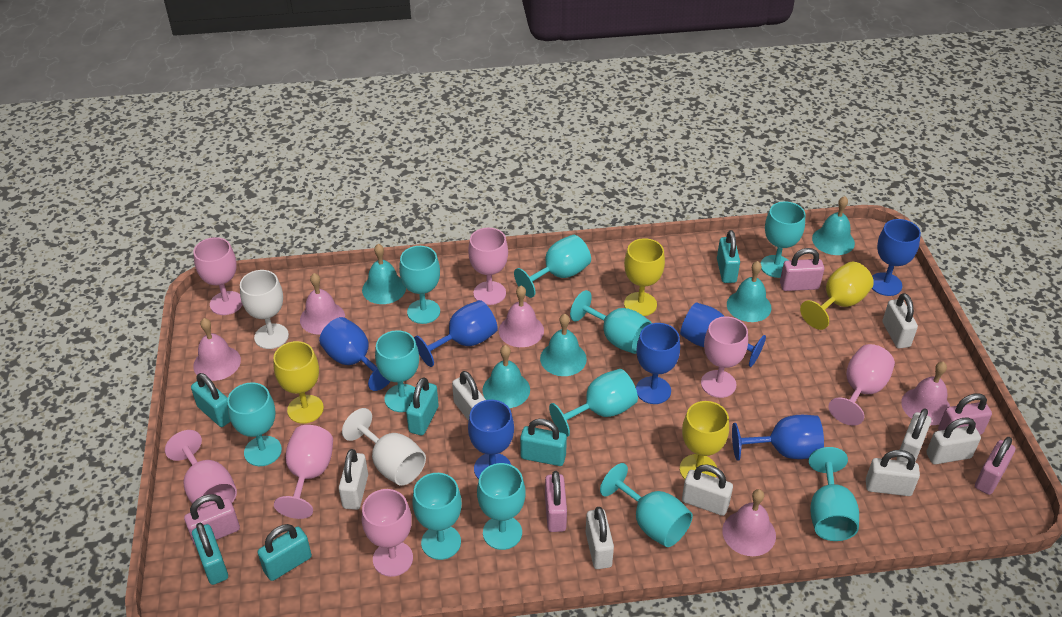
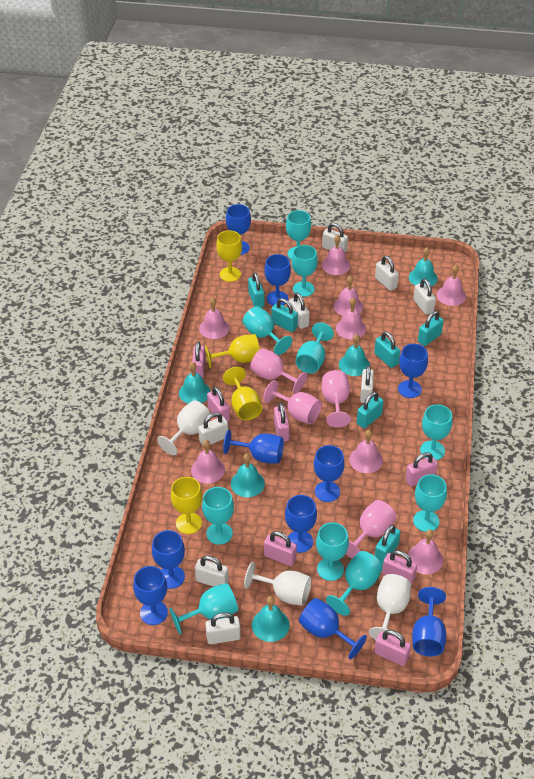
blue goblet: [319,317,391,391] [414,300,498,367] [468,400,514,479] [636,323,680,404] [680,302,766,367] [732,415,824,461] [872,219,921,296] = 7 -> [133,566,168,625] [152,530,185,589] [223,429,284,464] [226,204,251,255] [265,254,291,306] [285,495,317,553] [299,598,367,659] [314,445,345,502] [398,344,428,398] [412,587,446,656] = 10
pink bell: [193,318,241,381] [300,273,345,335] [499,286,544,347] [722,489,776,556] [901,362,950,425] = 5 -> [191,440,225,483] [199,298,229,339] [322,235,350,275] [333,276,363,316] [336,298,366,339] [349,430,383,473] [408,529,443,574] [437,265,466,306] = 8
pink goblet: [165,430,237,510] [193,237,243,315] [274,425,333,519] [362,489,413,577] [468,228,508,305] [701,316,748,398] [828,344,895,426] = 7 -> [250,348,307,394] [264,380,322,424] [322,370,351,427] [346,500,396,558] = 4
pink padlock: [184,494,240,546] [545,471,567,532] [780,248,824,291] [938,393,992,435] [975,437,1015,495] = 5 -> [192,341,206,378] [207,387,230,422] [264,531,297,566] [274,403,290,441] [374,630,411,666] [382,550,417,585] [405,452,438,486] = 7
turquoise goblet: [227,382,282,466] [375,330,419,412] [399,246,440,324] [413,473,462,560] [477,463,525,550] [514,235,591,298] [549,369,638,437] [570,290,652,354] [600,463,693,547] [761,201,805,278] [809,447,859,541] = 11 -> [169,583,238,634] [202,487,234,545] [243,306,292,355] [286,210,311,260] [291,245,318,297] [296,322,334,373] [316,522,349,581] [326,551,383,616] [413,474,447,532] [420,404,452,460] = 10
white goblet: [240,270,289,349] [342,408,426,486] = 2 -> [157,401,210,455] [244,562,312,606] [369,574,411,640] = 3

